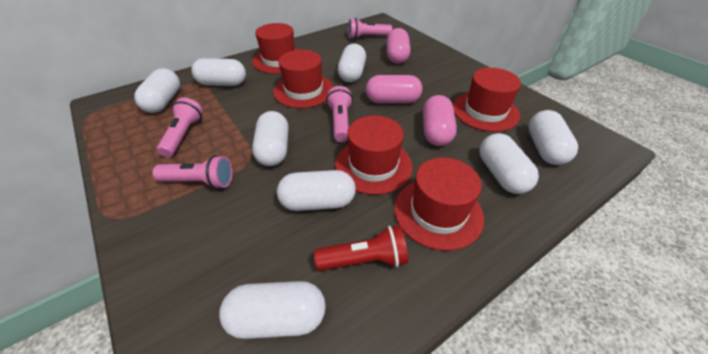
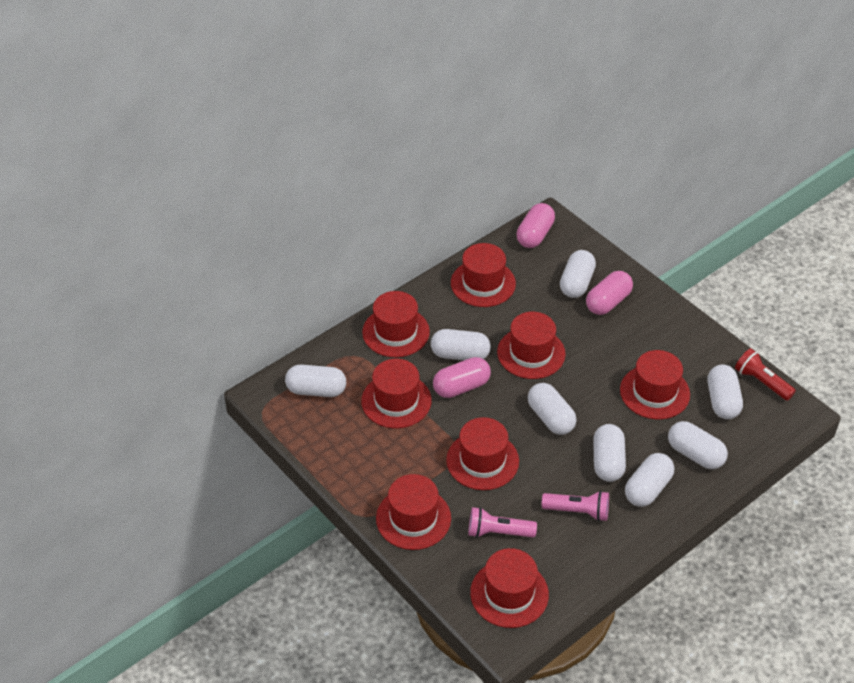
pink flashlight: [152,155,233,189] [157,98,203,157] [326,86,353,142] [348,18,392,40] = 4 -> [468,507,537,538] [542,491,609,521] = 2
red hat: [252,23,299,74] [273,50,334,108] [335,115,413,195] [394,157,484,251] [453,68,521,132] = 5 -> [361,359,431,428] [362,291,430,357] [376,474,451,550] [446,417,519,490] [451,243,516,307] [470,548,549,628] [497,312,566,379] [620,350,690,419] = 8

